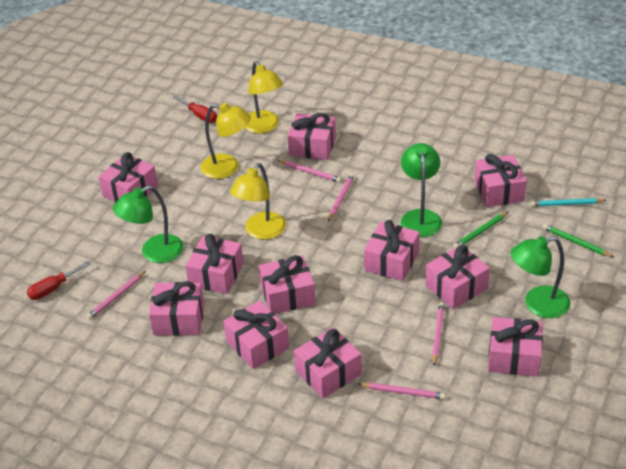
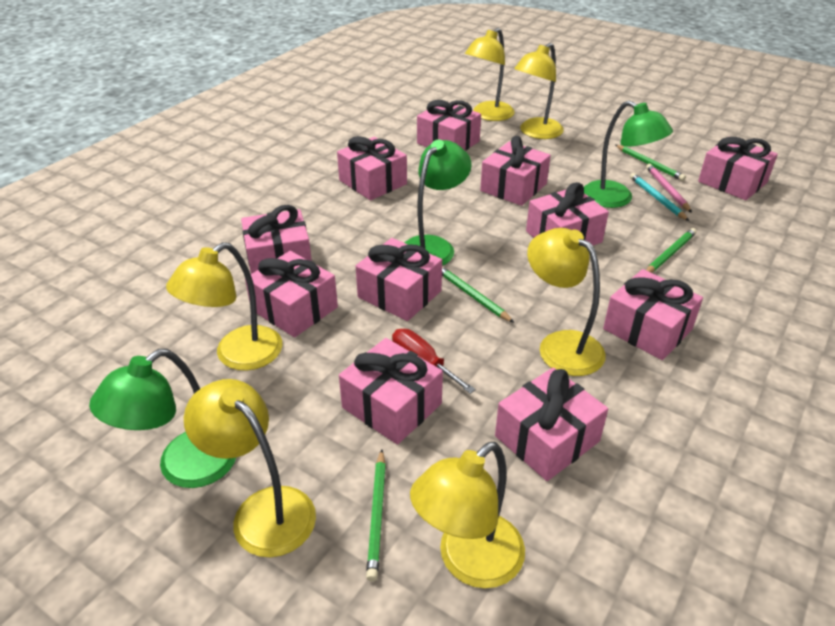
green pencil: [453,212,508,248] [543,224,614,257] = 2 -> [366,449,386,581] [442,266,514,323] [615,145,686,181] [646,228,697,273] = 4
pink pencil: [86,271,145,320] [277,160,341,183] [328,174,354,222] [358,382,446,400] [432,302,445,366] = 5 -> [646,164,692,213] = 1
red screwdriver: [27,261,91,300] [173,96,217,123] = 2 -> [392,329,476,394] = 1
yellow lamp: [200,103,251,179] [230,163,286,240] [244,61,283,133] = 3 -> [166,242,283,371] [184,379,316,557] [410,442,525,588] [465,28,515,121] [514,43,564,139] [527,228,606,376] = 6

